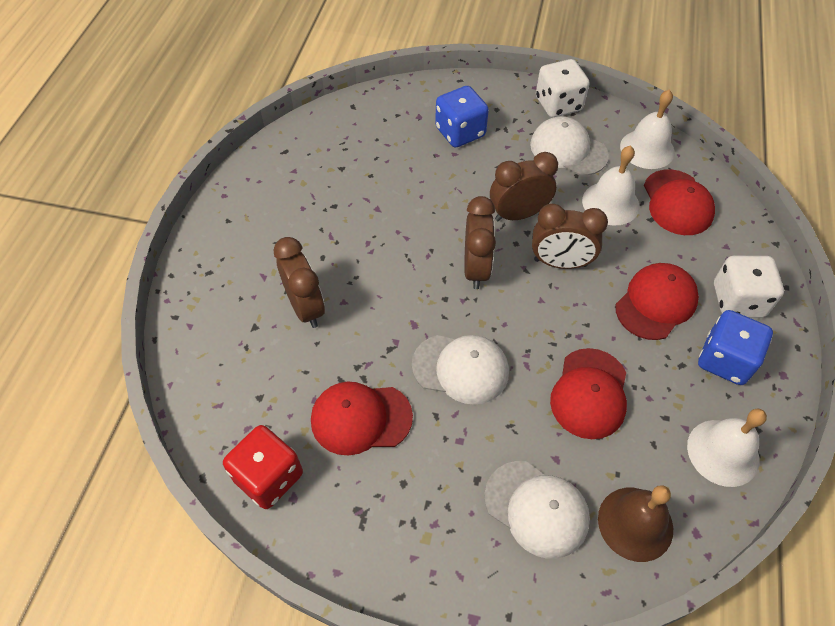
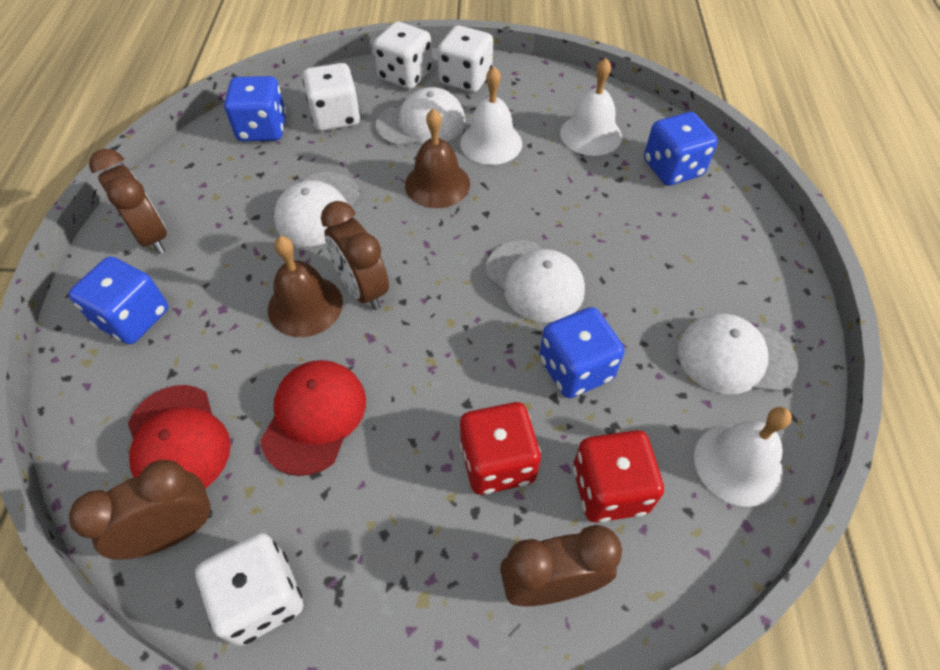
blue dice: [435,86,489,147] [698,310,773,385] = 2 -> [69,256,168,344] [224,76,286,141] [539,307,625,398] [644,112,718,186] = 4
brown bell: [598,485,673,562] = 1 -> [268,236,343,337] [405,108,470,208] = 2
red cap: [311,382,413,455] [550,348,627,439] [616,263,699,340] [644,169,715,235] = 4 -> [128,385,231,488] [260,360,366,476] = 2
red dice: [223,425,303,509] = 1 -> [460,402,541,495] [573,430,664,522] = 2
white cap: [412,335,509,405] [484,461,590,559] [530,116,609,176] = 3 -> [274,172,360,246] [376,87,466,146] [486,240,585,323] [677,313,798,394] = 4
white dice: [536,59,590,118] [714,256,784,318] = 2 -> [195,533,303,646] [303,63,360,131] [373,22,432,89] [437,25,493,93] = 4

